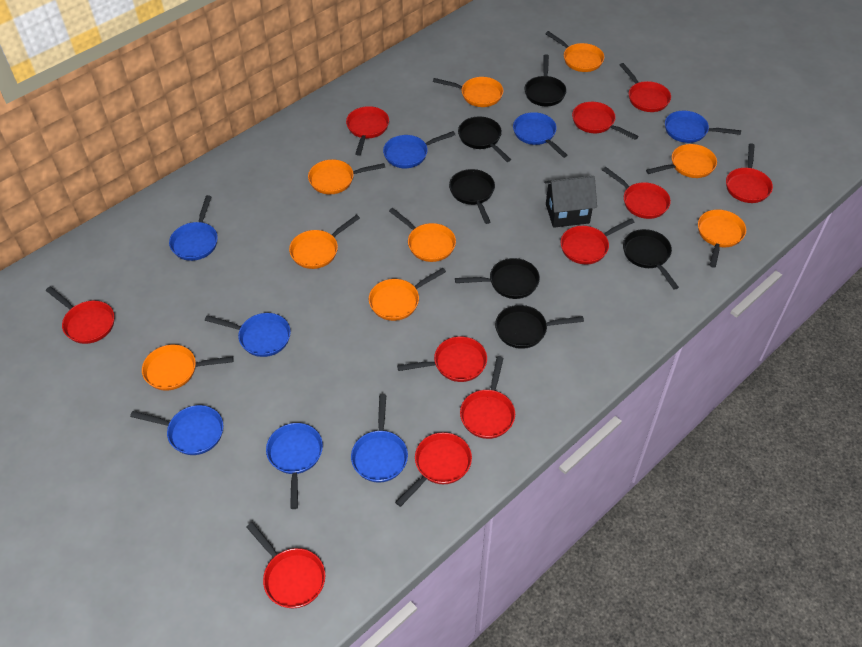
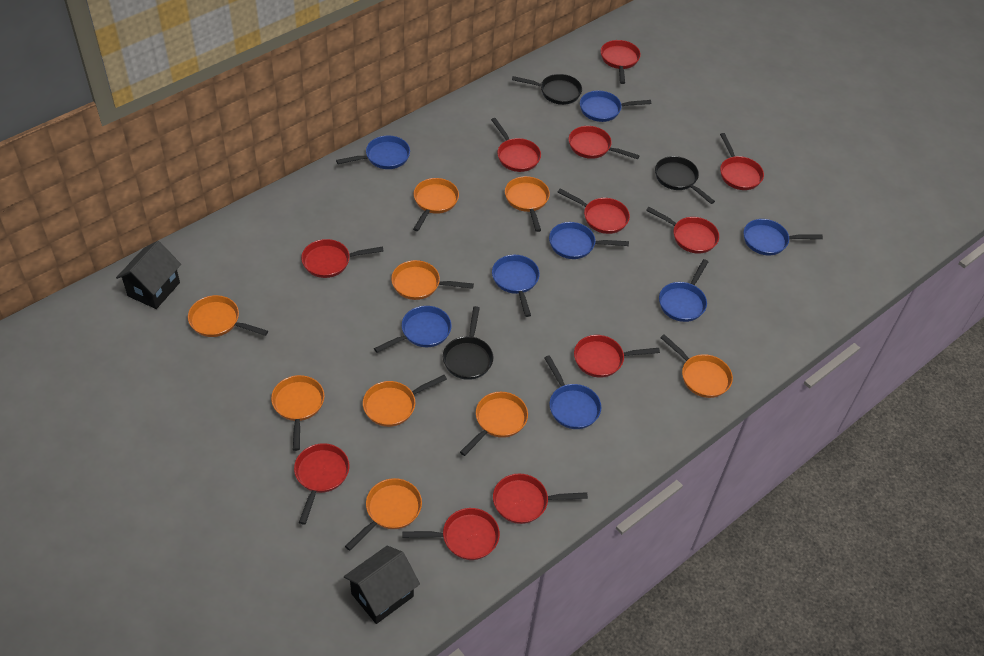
black house: [544,176,597,228] = 1 -> [116,241,181,309] [344,546,420,624] = 2
black pan: [449,169,495,224] [455,258,540,299] [458,116,511,162] [495,305,584,349] [524,54,567,106] [623,229,679,290] = 6 -> [443,306,493,380] [512,74,582,105] [655,156,715,204] = 3

